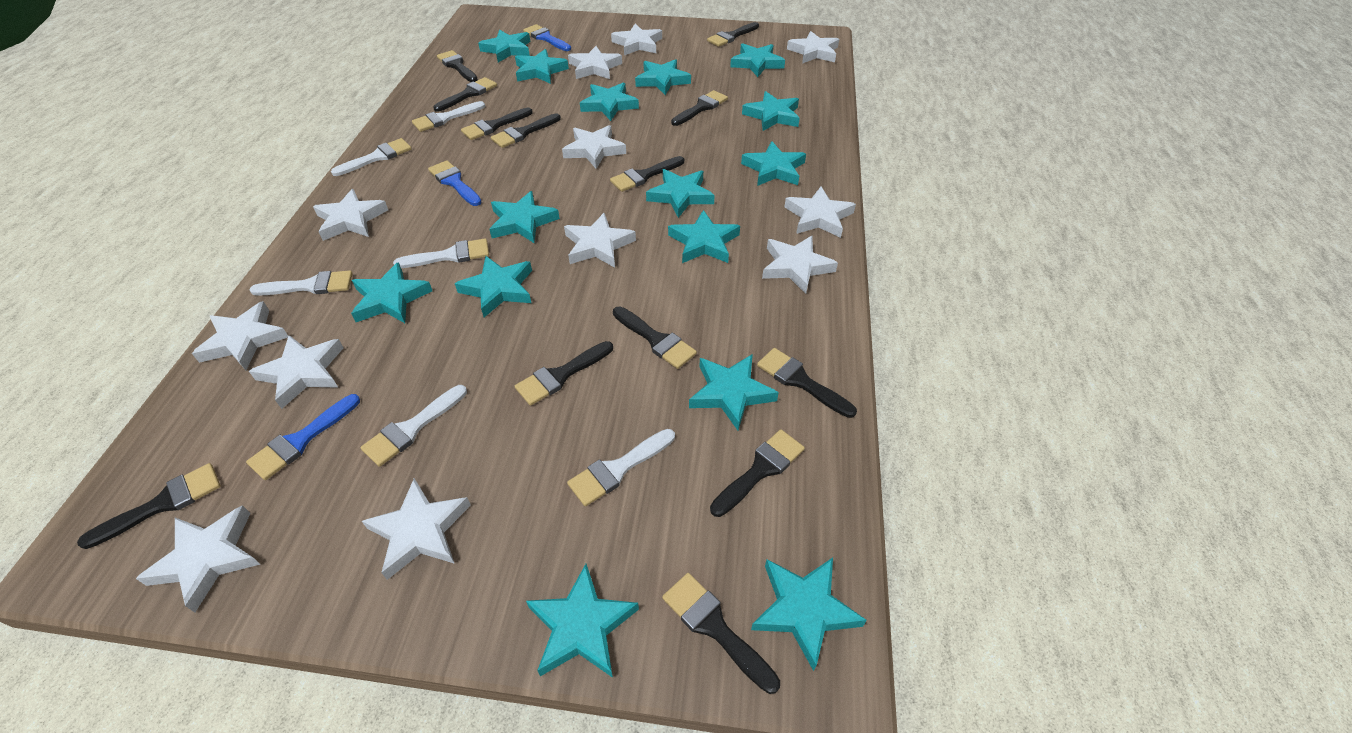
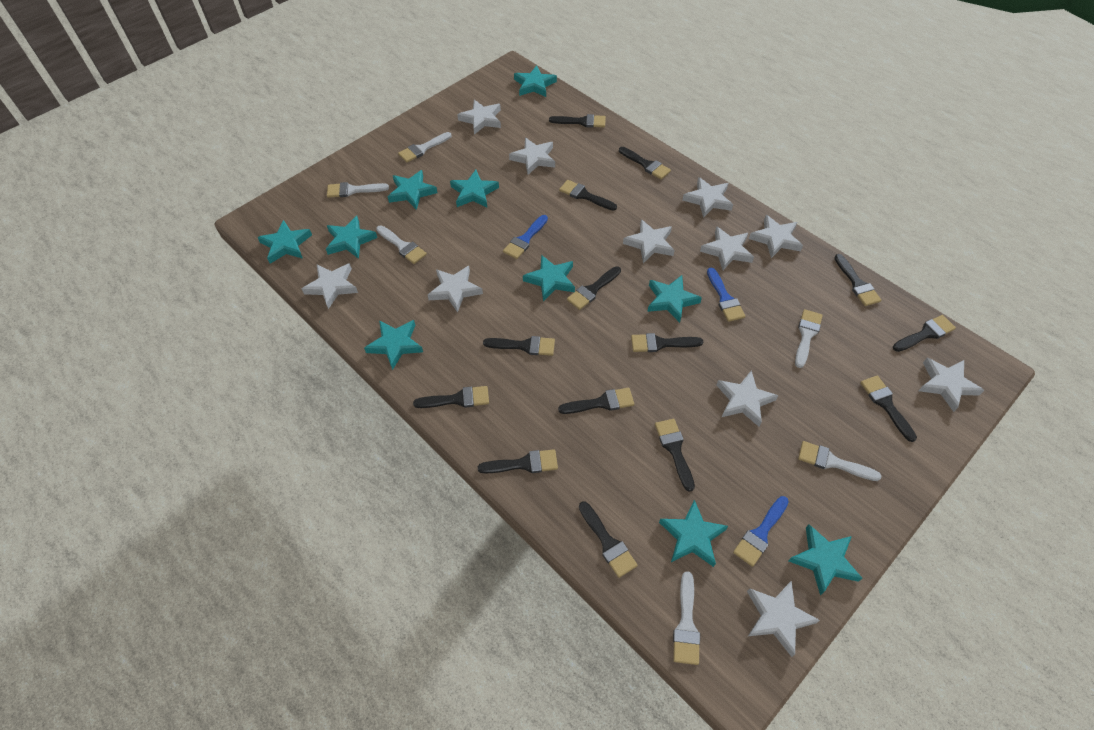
black brush: [77,463,221,549] [433,77,497,112] [437,50,478,82] [461,108,533,140] [491,113,561,148] [515,341,613,406] [610,156,684,192] [613,306,697,369] [662,573,780,694] [671,90,728,126] [707,22,759,47] [710,429,805,517] [757,348,857,418] = 13 -> [413,386,489,408] [478,449,558,473] [483,336,555,356] [549,114,606,128] [558,388,634,414] [559,180,617,211] [567,266,621,310] [579,501,638,578] [619,147,671,179] [631,333,703,352] [655,419,695,492] [835,254,881,306] [860,375,917,442] [893,315,956,352] = 14
turquoise star: [351,262,432,323] [455,256,532,317] [478,30,530,62] [489,191,560,243] [515,49,569,84] [526,564,639,678] [580,83,639,121] [635,59,691,95] [646,169,715,218] [668,210,740,263] [689,354,779,430] [730,43,785,77] [741,141,806,186] [742,91,800,131] [751,558,867,671] = 15 -> [257,220,312,264] [326,216,377,259] [364,320,423,370] [388,170,437,210] [450,170,499,208] [514,65,557,97] [523,255,575,301] [647,275,702,323] [659,500,728,567] [789,524,862,596] = 10
white star: [136,505,260,613] [192,301,288,370] [249,335,344,409] [313,189,388,241] [362,478,471,580] [562,125,626,169] [564,213,636,268] [568,46,622,79] [611,24,662,56] [762,236,838,294] [785,187,856,238] [787,31,839,64] = 12 -> [302,263,358,309] [428,266,483,313] [457,100,501,135] [509,138,555,175] [623,219,675,263] [683,177,733,218] [700,226,754,270] [716,370,779,427] [747,580,820,657] [749,215,803,258] [919,358,984,412] = 11

